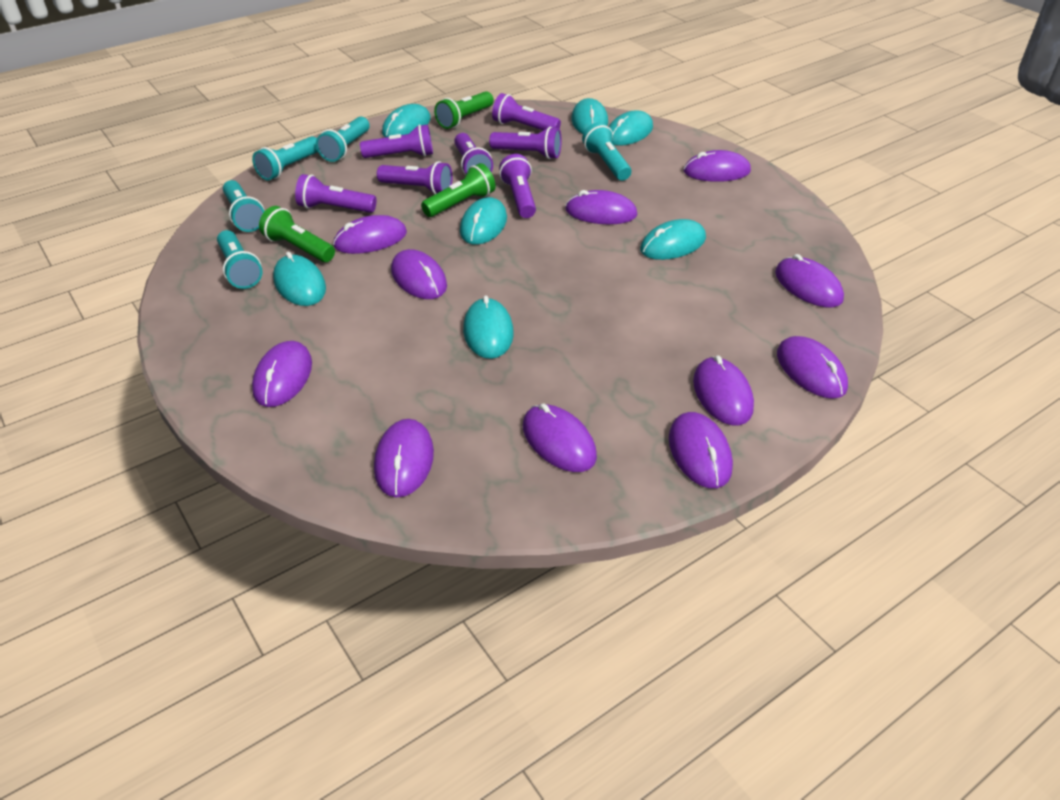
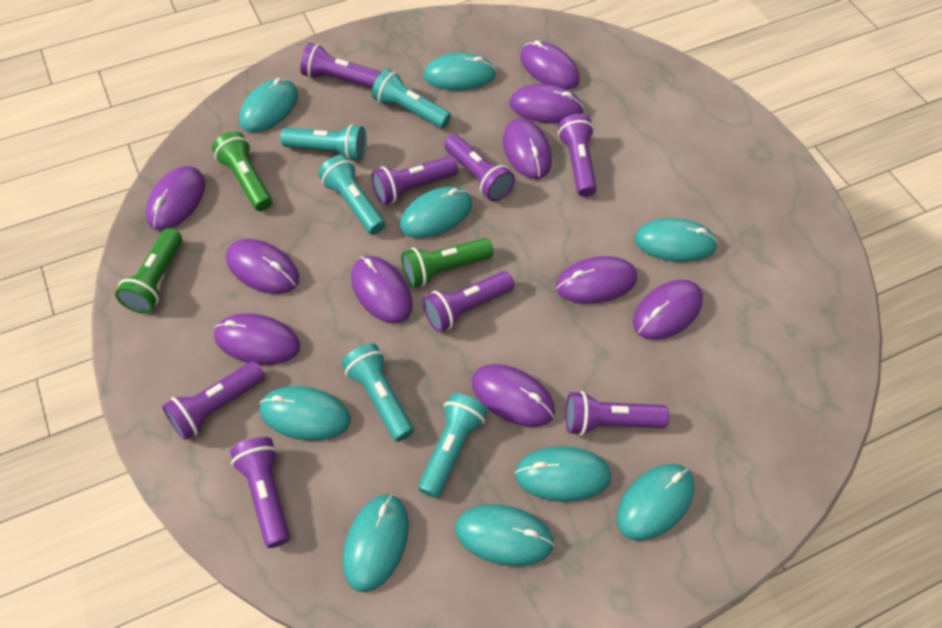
purple flashlight: [295,174,376,213] [360,124,433,158] [377,161,453,194] [454,133,493,175] [489,127,562,159] [492,93,561,130] [499,154,536,218] = 7 -> [162,361,265,440] [230,437,290,548] [300,43,381,88] [371,156,458,205] [423,271,514,332] [444,134,515,201] [558,114,597,197] [565,391,669,436] = 8
purple mouse: [252,341,312,407] [333,215,407,254] [374,419,434,498] [391,249,447,299] [523,403,597,472] [565,190,637,224] [669,412,733,488] [684,150,751,182] [693,355,754,425] [775,254,844,307] [777,336,848,399] = 11 -> [146,166,205,231] [214,313,300,365] [226,239,299,294] [351,256,413,324] [472,364,555,427] [503,118,552,179] [509,84,584,123] [520,40,580,90] [556,256,637,304] [633,280,703,340] = 10
turquoise mouse: [273,252,326,306] [382,104,431,137] [460,197,507,245] [463,295,514,359] [571,98,608,134] [609,110,653,146] [640,219,706,260] = 7 -> [239,78,298,132] [259,386,350,441] [343,494,409,592] [400,186,472,238] [424,53,496,91] [455,505,554,566] [515,446,611,502] [616,464,695,541] [634,218,718,262] = 9

